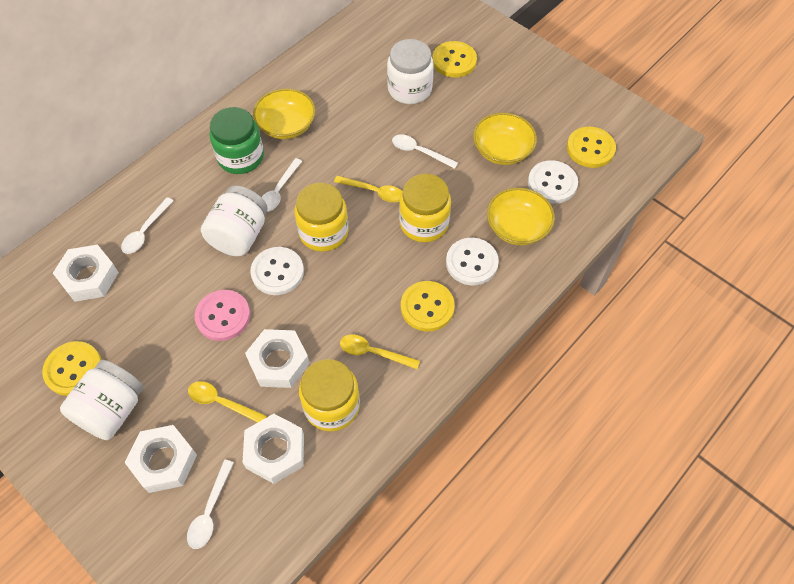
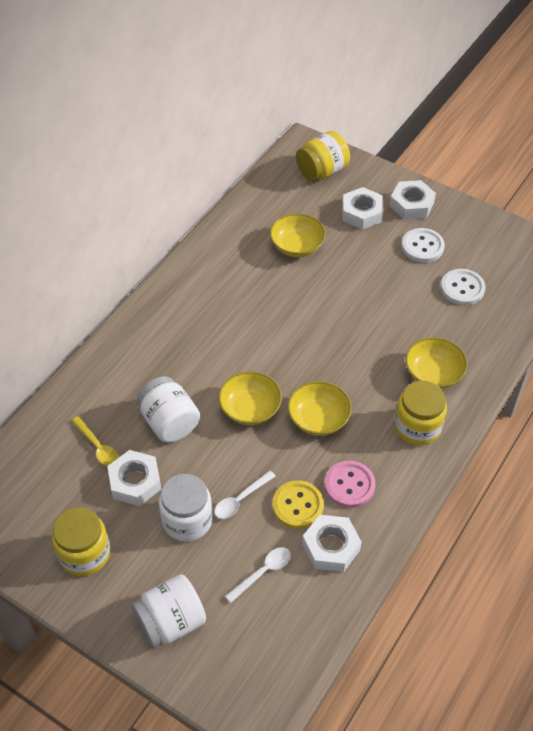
green jar: [210,107,264,174] = 1 -> none = 0
white button: [250,247,304,295] [446,238,499,286] [528,160,578,204] = 3 -> [402,228,445,263] [441,269,486,305] = 2
white spoon: [121,197,174,254] [187,460,234,549] [261,158,302,212] [392,134,458,169] = 4 -> [214,471,276,519] [225,547,291,603] = 2
yellow bowl: [253,88,316,139] [473,113,537,165] [487,188,555,245] = 3 -> [218,371,282,425] [270,213,326,257] [288,381,352,436] [405,337,468,389] = 4
yellow button: [42,341,102,396] [401,281,455,331] [432,41,477,77] [567,127,616,168] = 4 -> [273,480,324,529] = 1
yellow spoon: [188,381,267,423] [334,176,402,202] [340,334,420,369] = 3 -> [72,416,118,466] = 1

